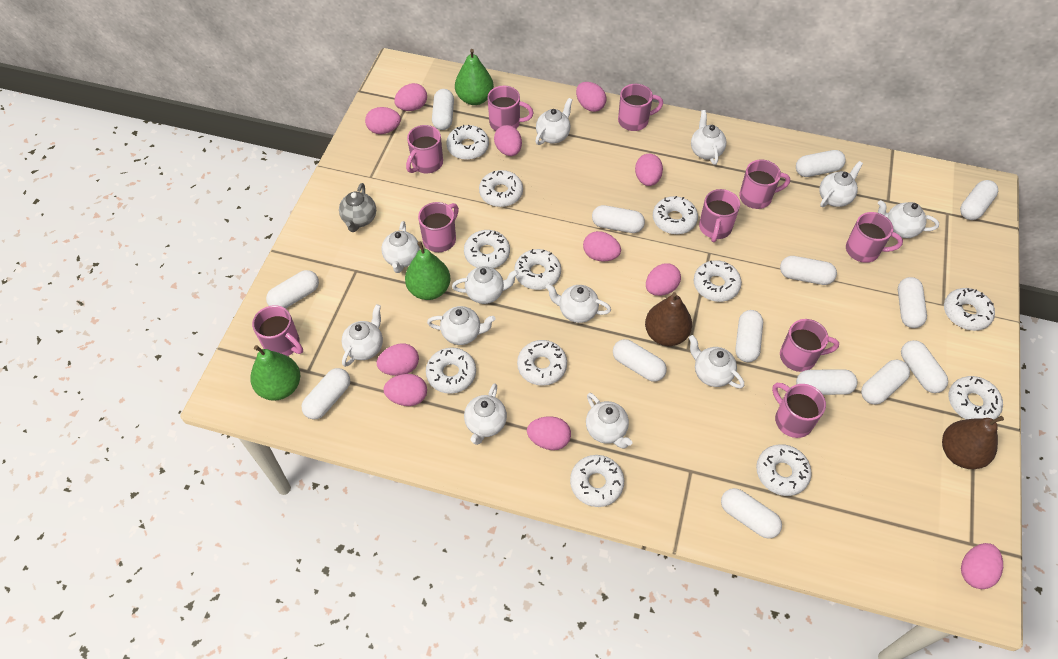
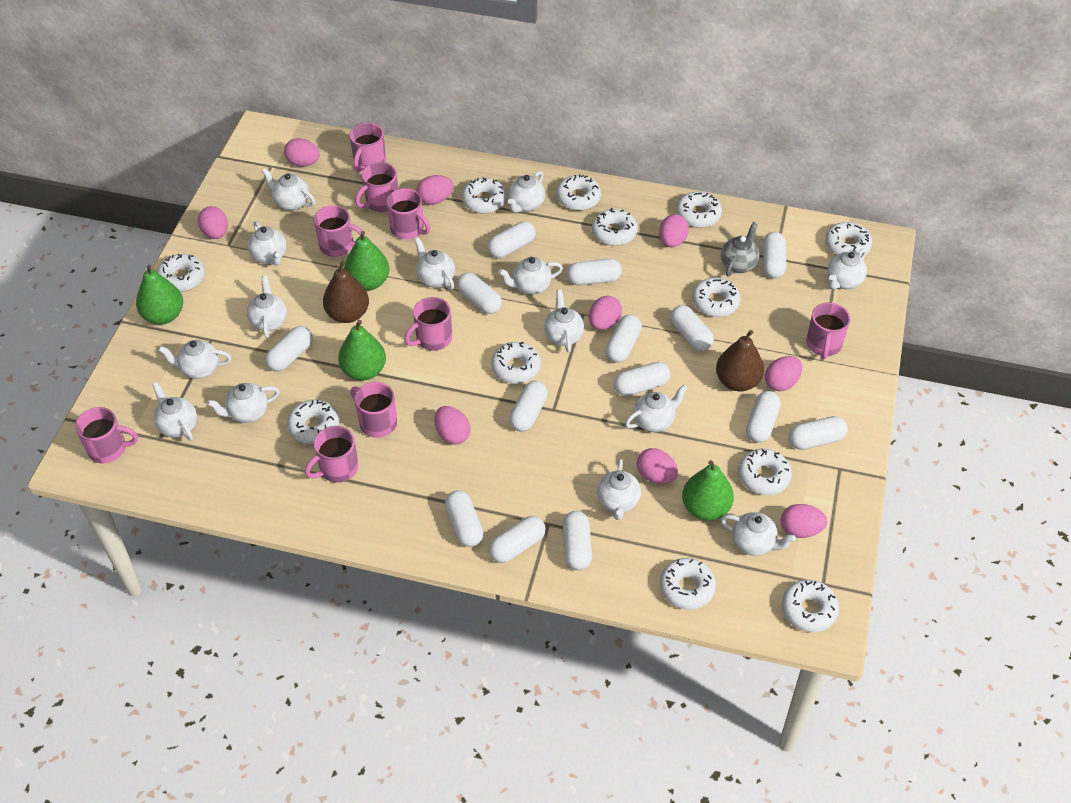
green pear: [250,345,300,401] [405,241,450,300] [455,49,494,105] = 3 -> [136,265,183,324] [338,320,386,381] [344,231,389,291] [682,460,734,521] = 4
pink egg: [365,107,401,134] [377,344,419,376] [383,374,427,406] [394,83,427,111] [494,125,522,156] [527,416,571,450] [576,82,606,112] [583,231,621,262] [635,154,663,186] [646,263,681,296] [961,543,1003,589] = 11 -> [198,206,228,239] [284,138,320,166] [417,175,454,205] [434,406,471,445] [589,296,622,330] [637,448,678,484] [659,214,689,248] [765,356,802,391] [780,504,827,538] = 9
pink mug: [252,305,303,356] [406,125,443,173] [418,202,459,252] [488,86,533,131] [618,84,663,131] [699,189,740,242] [739,160,790,209] [772,383,826,438] [780,319,839,372] [846,212,903,263] = 10 -> [75,407,138,464] [305,426,358,483] [314,205,365,257] [349,123,386,172] [350,382,397,438] [355,162,398,212] [386,188,431,239] [404,297,452,351] [806,302,850,359] = 9
white teapot: [342,304,383,367] [382,221,420,273] [427,306,496,345] [452,266,519,304] [464,383,507,445] [536,98,572,145] [546,284,611,323] [586,393,632,449] [689,335,744,388] [691,110,727,165] [819,161,863,207] [878,200,939,238] = 12 -> [152,382,197,441] [158,340,231,379] [207,383,280,423] [247,276,287,338] [248,221,287,266] [262,168,315,210] [415,237,455,290] [498,257,563,295] [508,171,545,213] [544,290,584,353] [597,459,641,520] [625,385,688,432] [721,512,796,556] [827,249,867,289] = 14

